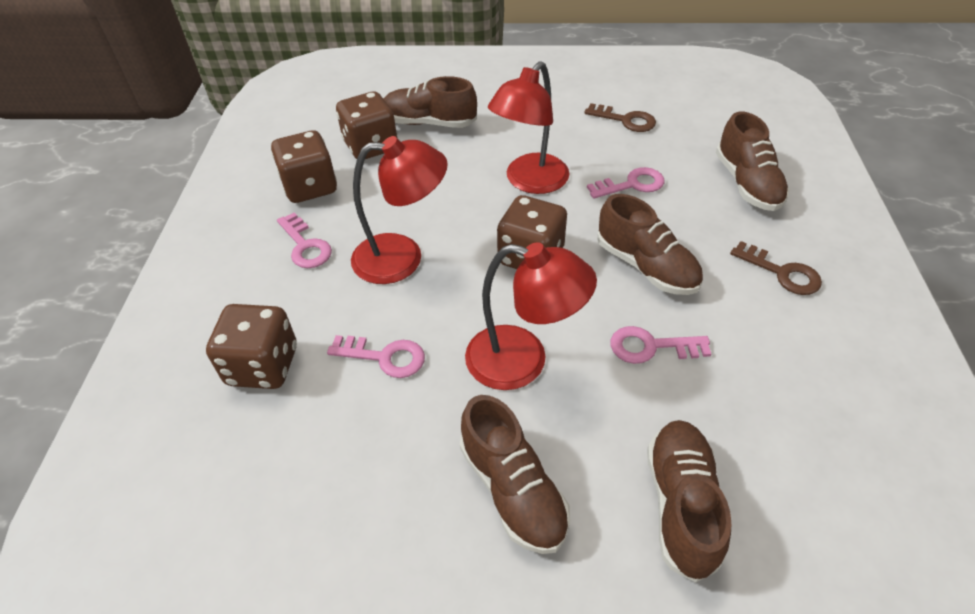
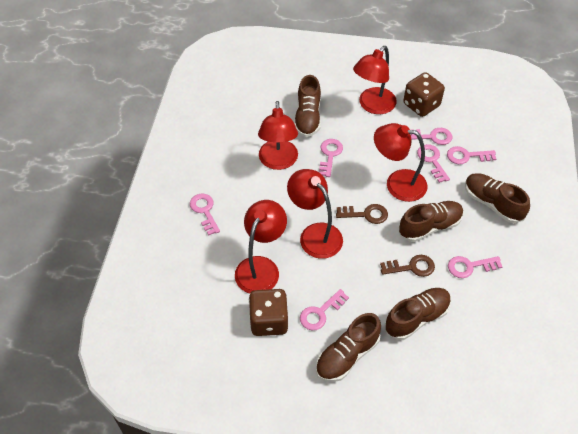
brown dice: [206,304,297,389] [271,130,337,203] [336,92,398,159] [497,195,567,269] = 4 -> [249,289,289,336] [403,72,445,117] = 2
pink key: [277,212,332,268] [327,335,425,378] [587,167,665,199] [610,326,711,364] = 4 -> [190,194,220,235] [300,289,349,331] [319,139,343,177] [411,128,452,145] [417,144,450,183] [447,146,496,164] [448,256,503,278] = 7
red lamp: [351,136,448,284] [465,242,597,390] [488,61,569,194] = 3 -> [235,200,287,293] [258,101,298,170] [287,169,343,259] [353,46,397,114] [374,123,428,202] = 5

